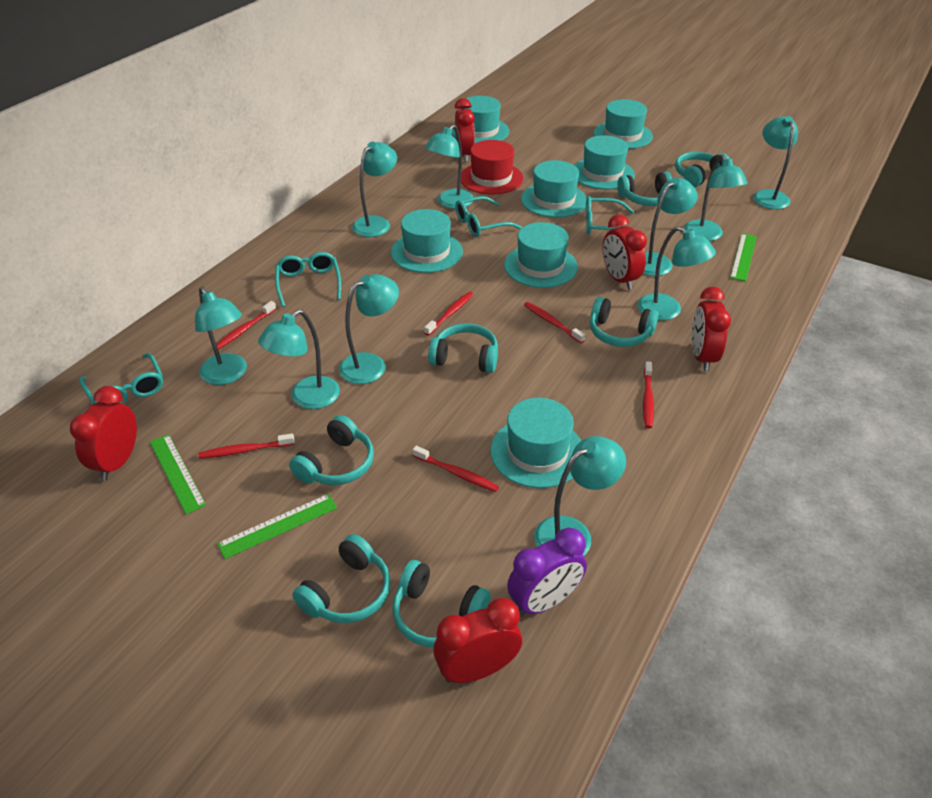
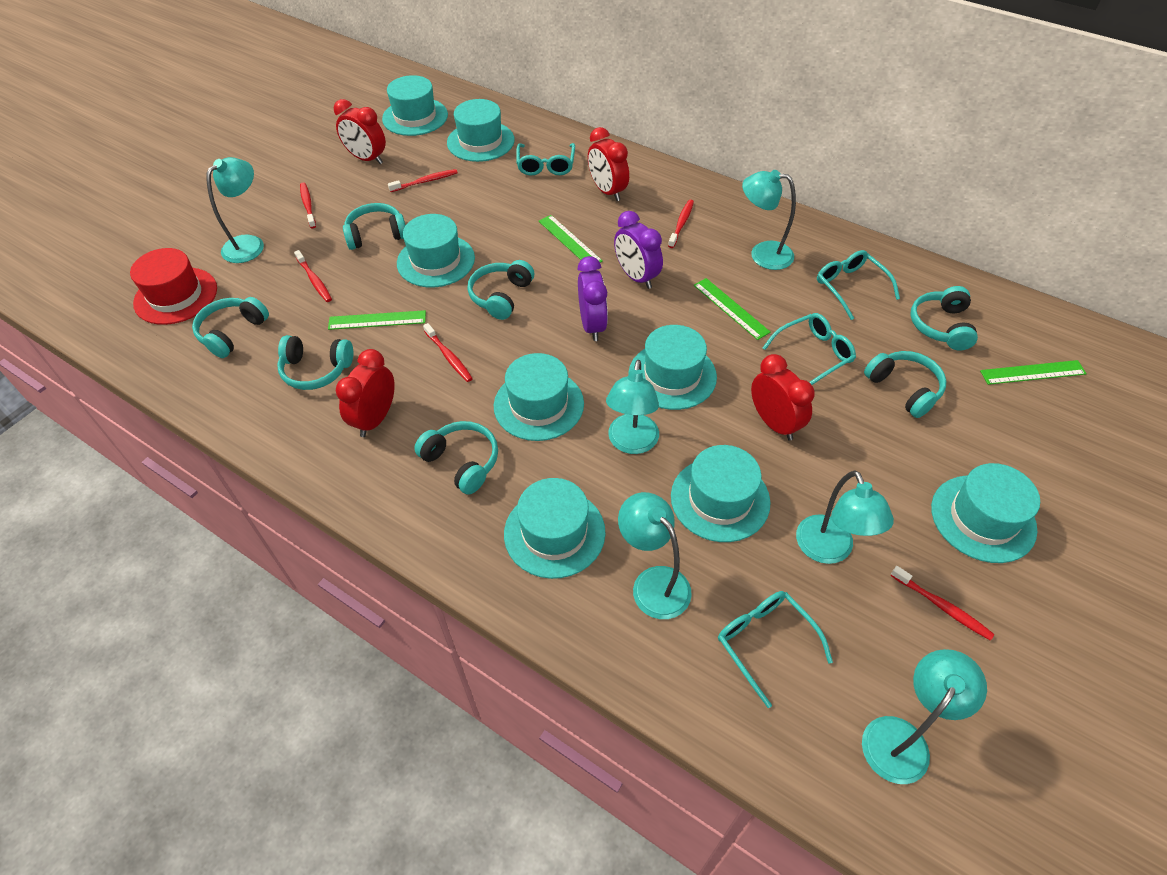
green ruler: [150,434,206,514] [217,494,337,559] [730,233,757,282] = 3 -> [328,310,426,330] [539,215,603,263] [694,278,771,340] [980,360,1087,385] = 4
purple clock: [507,527,587,617] = 1 -> [577,256,608,341] [614,211,663,289] = 2
red clock: [70,386,137,481] [433,598,522,683] [455,98,475,162] [603,214,647,290] [692,287,731,371] = 5 -> [334,99,386,164] [336,349,395,437] [588,127,629,201] [751,354,815,440] = 4
turquoise hat: [391,209,463,273] [452,96,509,143] [490,398,581,488] [504,222,578,288] [521,160,587,218] [574,135,635,190] [593,99,653,149] = 7 -> [382,75,448,136] [397,214,475,287] [447,99,515,162] [494,353,584,441] [504,478,606,579] [629,325,717,410] [671,445,770,542] [931,463,1040,563] = 8
turquoise lamp: [195,287,247,385] [258,309,340,409] [339,274,399,384] [352,142,397,237] [425,124,473,209] [534,436,626,556] [638,226,716,320] [643,177,698,276] [684,154,747,241] [753,116,798,209] = 10 -> [207,157,264,263] [606,360,659,454] [618,492,692,619] [742,170,796,270] [796,470,894,564] [862,649,987,784] = 6

